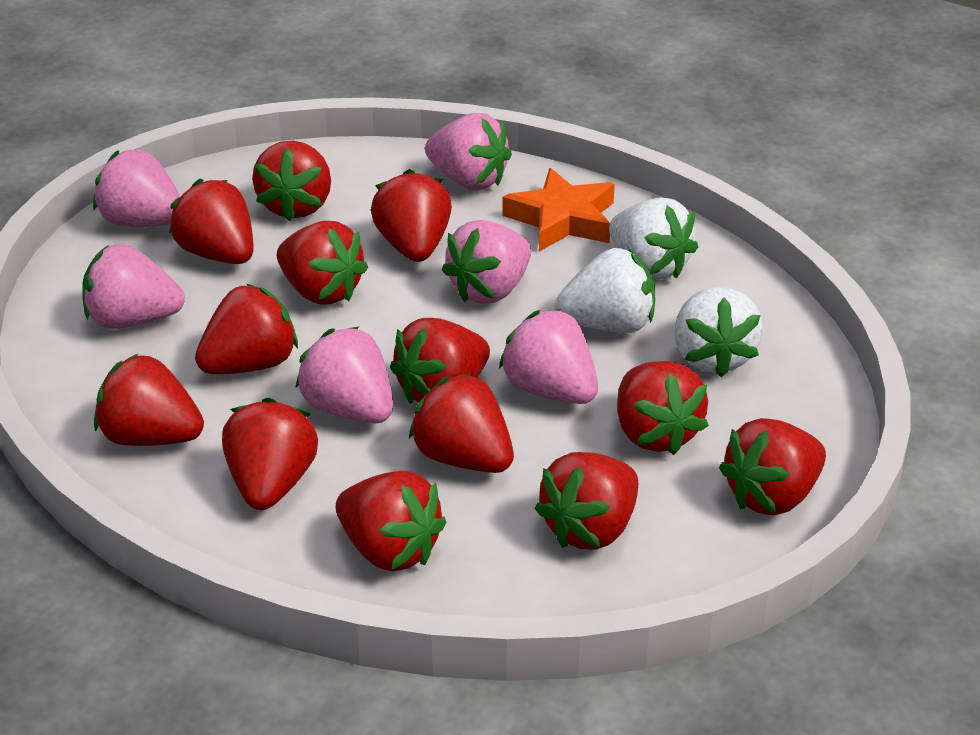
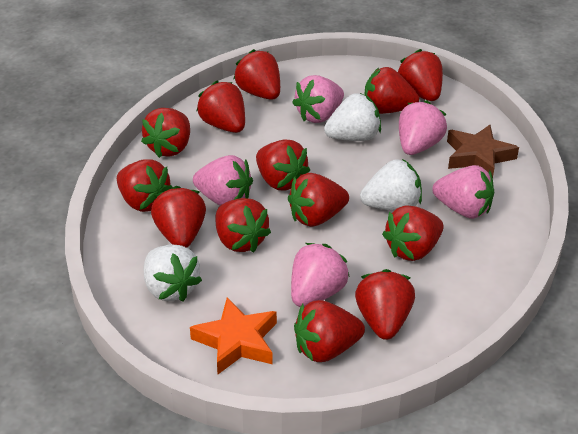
brown star: none = 0 -> [447,125,519,178] = 1
pink strawberry: [82,244,185,329] [93,149,181,227] [295,326,393,423] [425,113,512,190] [442,220,531,304] [499,309,598,404] = 6 -> [193,155,253,206] [291,243,350,307] [292,75,344,123] [399,100,447,155] [432,165,494,219] = 5

